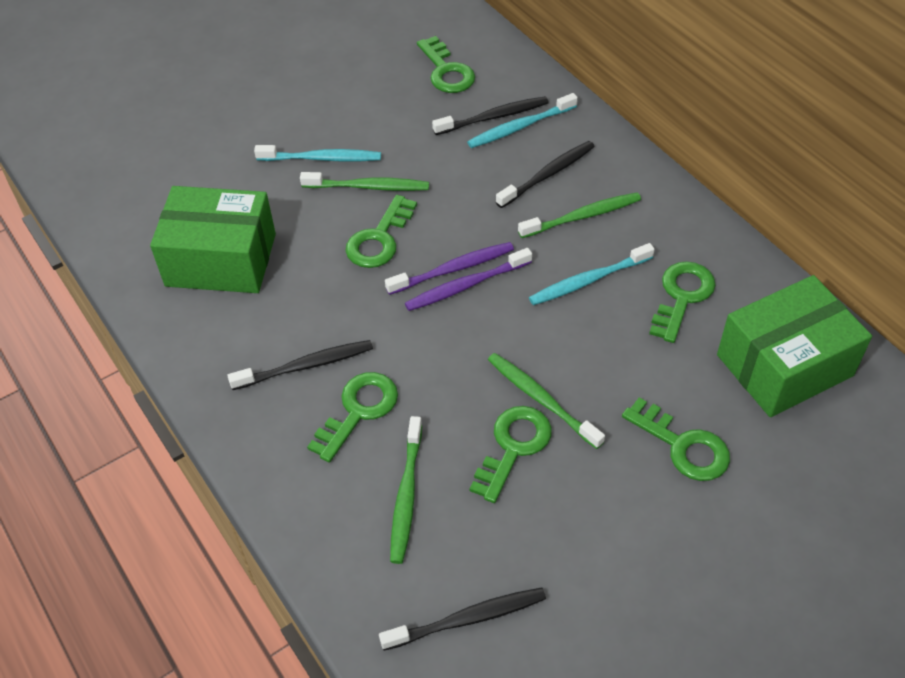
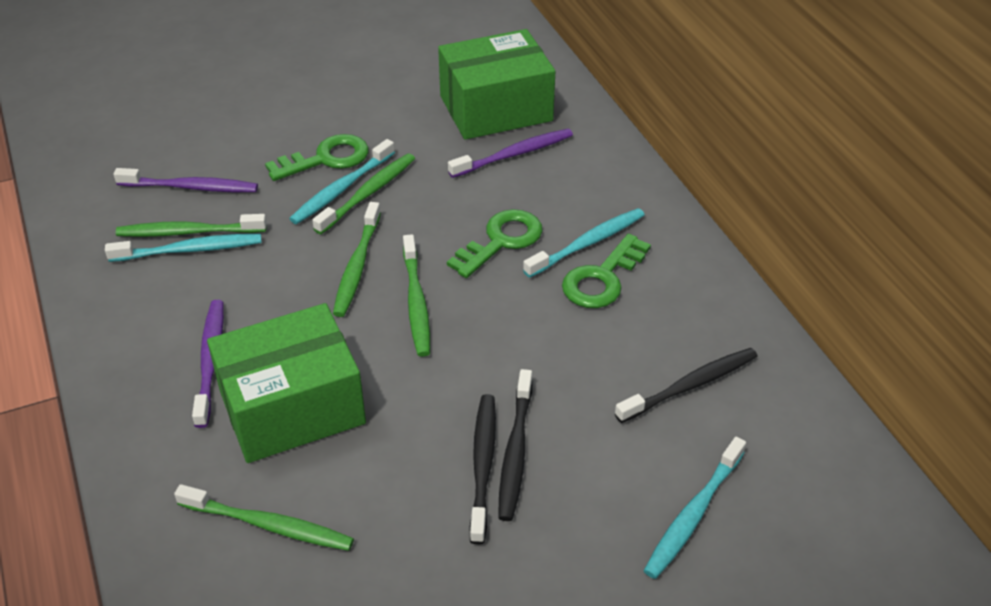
black toothbrush: [227,340,373,390] [379,587,546,651] [432,96,549,135] [496,141,595,208] = 4 -> [470,394,496,544] [498,369,532,521] [615,348,758,423] = 3
green key: [307,372,398,463] [345,195,417,268] [417,36,475,93] [469,406,552,503] [622,397,730,481] [649,261,716,343] = 6 -> [265,134,369,181] [447,209,543,278] [562,234,651,308] = 3
green toothbrush: [300,172,429,191] [390,416,422,564] [488,353,605,449] [518,192,641,238] = 4 -> [116,214,267,237] [174,484,354,551] [312,153,415,234] [333,202,381,317] [403,234,430,357] = 5
purple toothbrush: [385,242,514,295] [405,248,532,311] = 2 -> [113,168,258,192] [192,300,224,428] [448,129,573,178] = 3
turquoise toothbrush: [254,145,381,162] [467,93,578,148] [529,243,655,305] = 3 -> [105,234,262,262] [289,139,395,224] [523,208,645,278] [644,437,746,579] = 4

